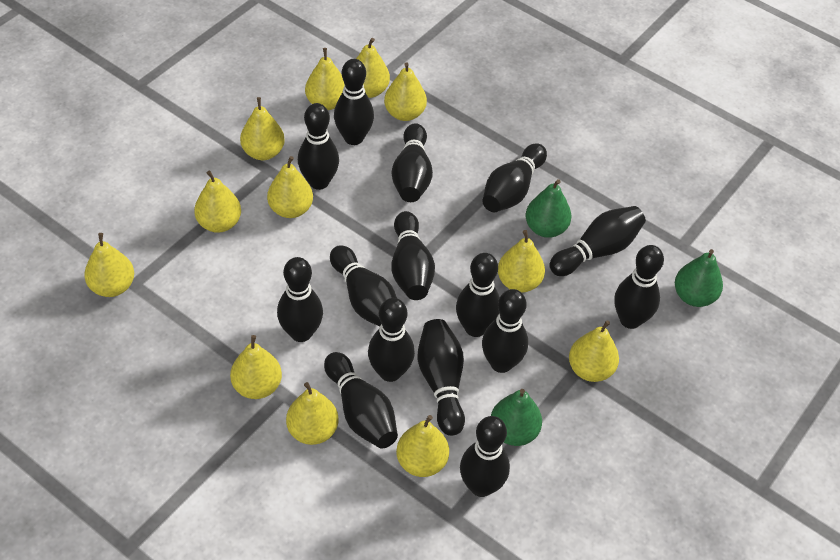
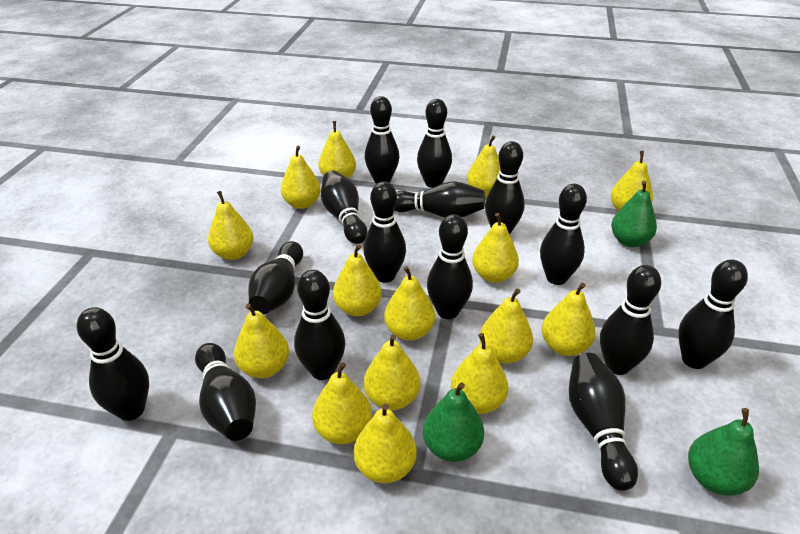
yellow pear: [84,233,134,297] [194,170,241,233] [230,335,282,399] [240,97,285,160] [267,156,313,218] [286,382,339,445] [305,48,345,110] [356,38,390,98] [384,62,427,121] [396,415,449,477] [498,230,545,293] [569,320,619,382] = 12 -> [208,191,253,260] [234,303,289,378] [281,146,321,209] [312,362,372,444] [318,121,356,179] [333,245,382,316] [354,404,417,483] [364,334,420,410] [384,266,435,341] [451,333,508,414] [467,136,500,198] [472,213,519,283] [480,289,533,364] [542,283,596,356] [611,151,653,211] = 15

